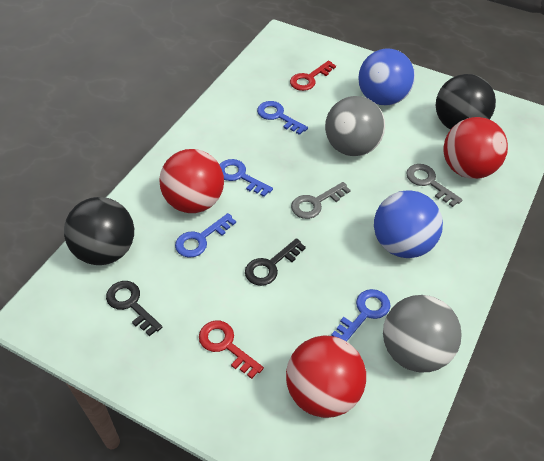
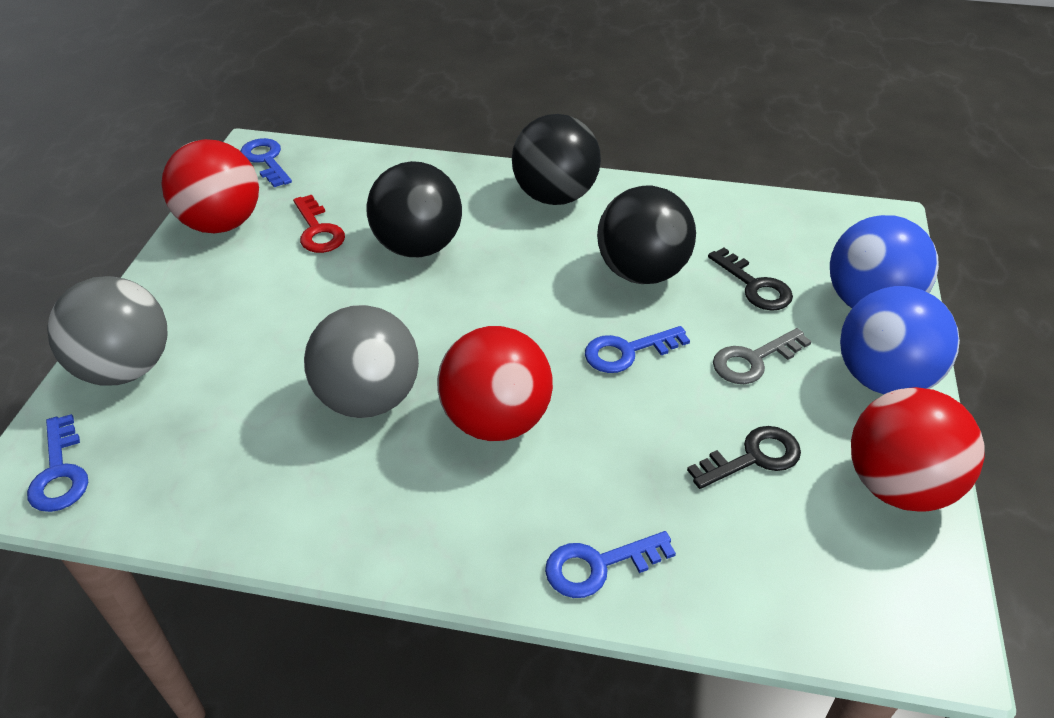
black ball: [64,197,134,265] [436,74,496,130] = 2 -> [367,161,462,257] [512,114,601,205] [597,186,696,284] = 3
grey key: [291,182,351,219] [406,164,463,207] = 2 -> [713,328,811,384] = 1
red key: [199,321,264,379] [290,60,336,91] = 2 -> [293,195,345,253] = 1

